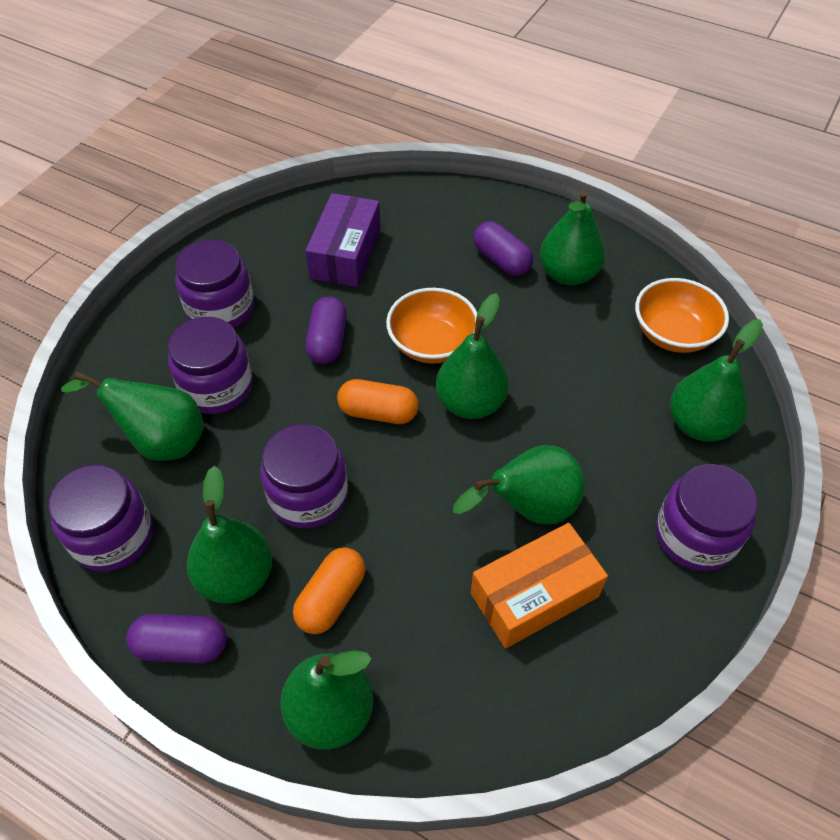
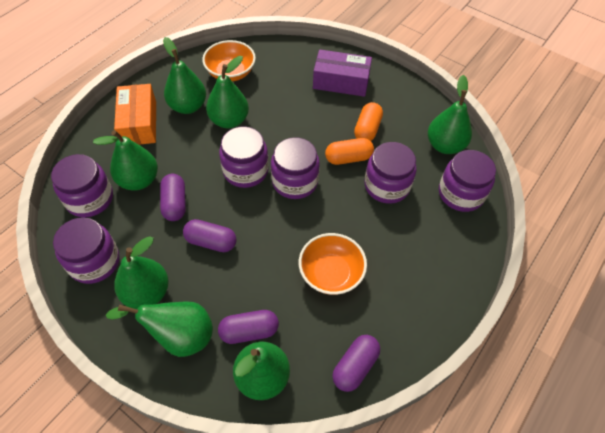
purple capsule: [126,614,227,664] [305,297,347,364] [473,221,533,276] = 3 -> [160,174,186,221] [183,219,236,252] [218,310,279,344] [333,335,380,392] = 4
purple jar: [48,465,153,572] [168,317,253,414] [175,240,254,328] [260,424,348,529] [656,464,758,571] = 5 -> [51,154,113,217] [53,217,120,284] [219,127,269,188] [271,137,320,199] [364,142,416,204] [439,150,496,212] = 6

